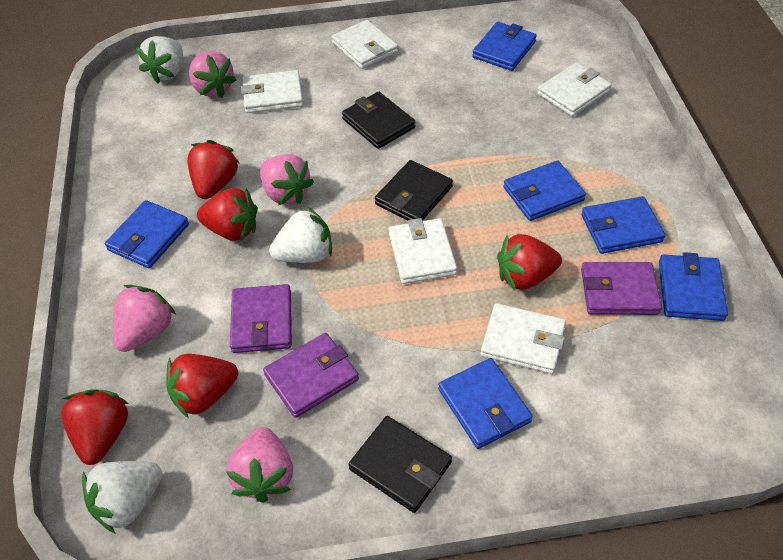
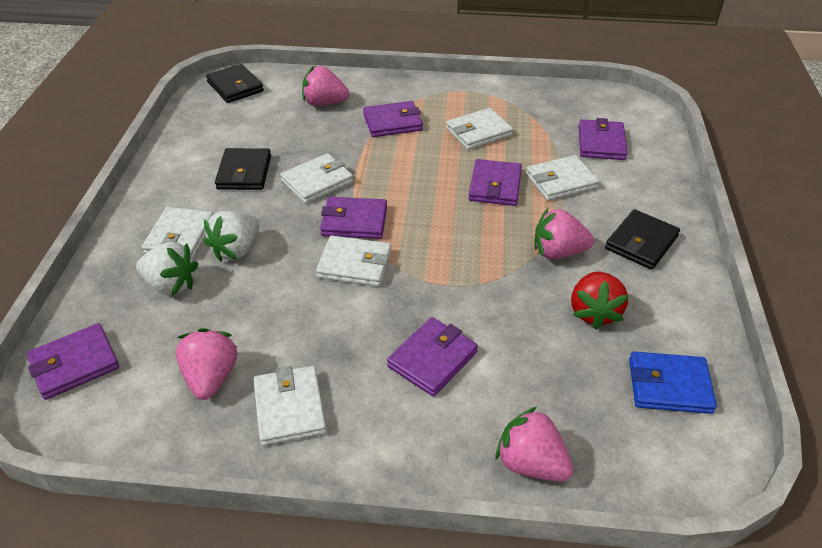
blue wallet: [105,200,189,268] [438,358,533,449] [472,22,537,71] [503,160,586,221] [581,196,665,254] [659,252,728,321] = 6 -> [629,352,717,414] = 1
purple wallet: [230,284,292,353] [263,333,359,418] [581,262,662,315] = 3 -> [27,323,119,400] [320,197,387,239] [363,101,423,137] [387,317,478,396] [469,159,522,206] [579,118,628,160] = 6
red strawberry: [61,389,129,465] [166,354,238,418] [187,140,239,199] [197,188,258,241] [497,234,562,291] = 5 -> [571,272,629,330] = 1
white strawberry: [82,461,163,534] [136,36,183,83] [269,207,332,263] = 3 -> [136,242,198,296] [204,211,260,262] = 2
white wallet: [241,70,303,113] [332,20,398,69] [389,218,457,284] [481,303,566,374] [537,63,612,117] = 5 -> [142,207,213,259] [253,366,327,446] [280,153,353,204] [316,235,391,287] [446,108,513,150] [526,155,599,201] = 6

